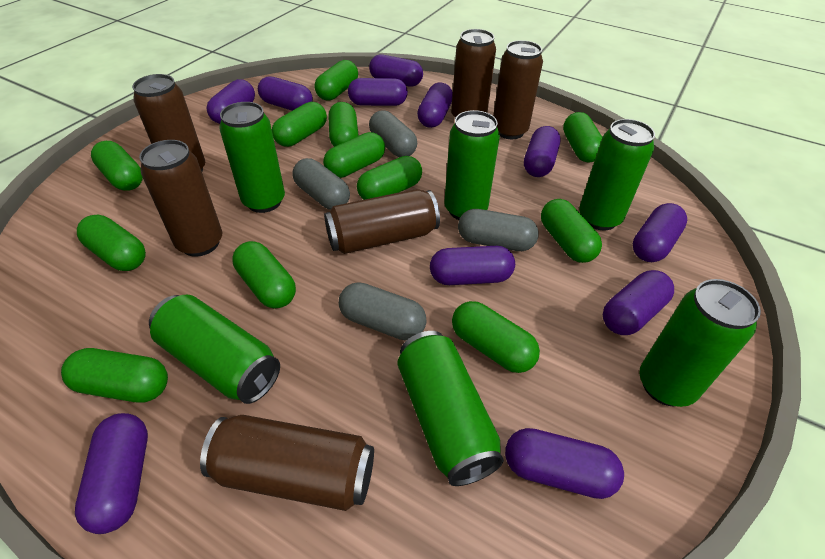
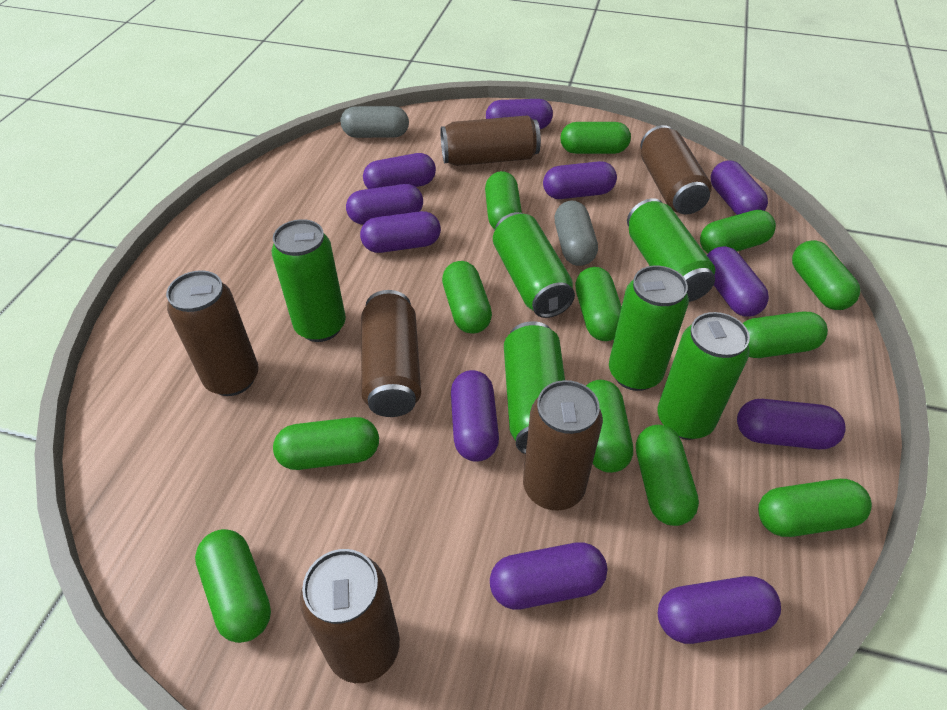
grey capsule: [292,158,350,210] [339,282,426,340] [369,110,417,157] [458,209,539,251] = 4 -> [341,106,409,138] [555,201,598,266] = 2

